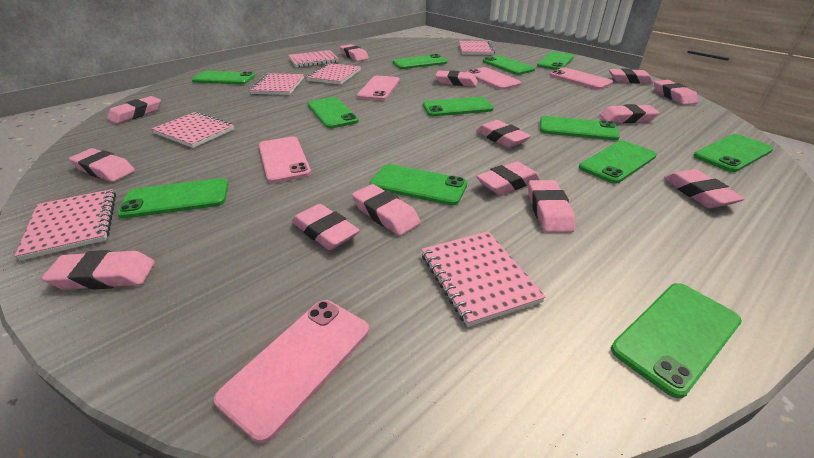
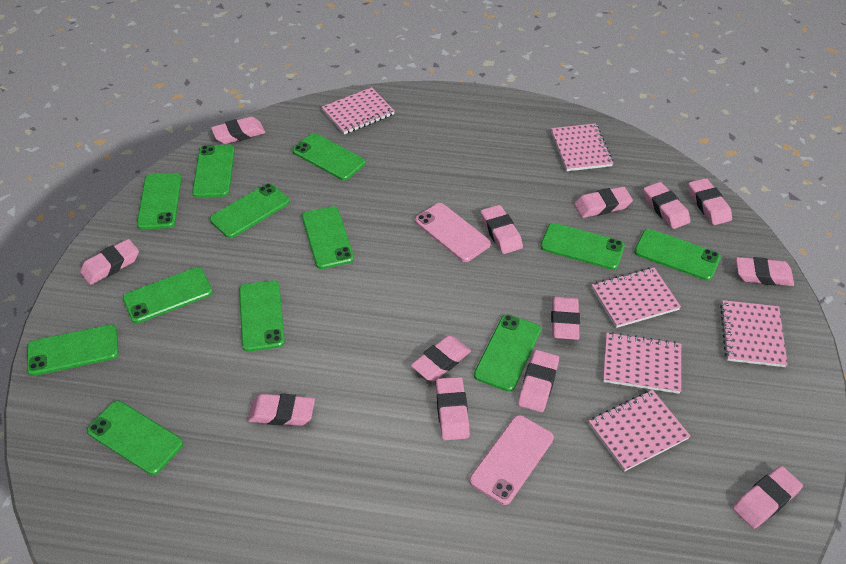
pink eraser: [41,250,155,290] [69,148,135,182] [107,96,161,124] [292,204,360,250] [340,44,369,61] [352,184,420,236] [435,70,478,86] [476,120,531,148] [476,161,540,195] [528,180,575,233] [600,104,660,123] [609,68,653,84] [654,80,698,105] [664,169,745,208] = 14 -> [80,239,139,285] [211,117,265,144] [248,394,315,426] [411,335,471,381] [436,377,470,440] [481,205,523,254] [518,350,559,412] [551,296,580,340] [574,186,633,218] [643,182,691,229] [688,178,732,225] [733,466,803,529] [736,257,794,286] = 13
pink notebook: [15,189,116,261] [152,112,234,148] [249,73,304,95] [288,50,339,67] [306,63,361,85] [422,231,546,327] [459,41,495,55] = 7 -> [322,87,395,134] [551,123,613,171] [589,390,690,472] [592,267,681,328] [603,332,681,394] [720,300,788,367] = 6
pink phone: [214,300,369,443] [259,137,311,183] [357,75,400,100] [466,67,521,90] [550,68,613,90] = 5 -> [415,203,491,262] [469,415,554,505] = 2

